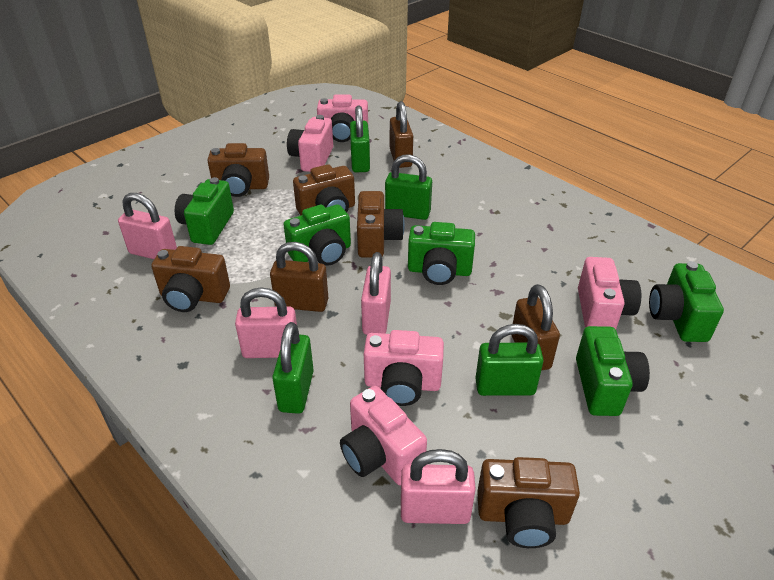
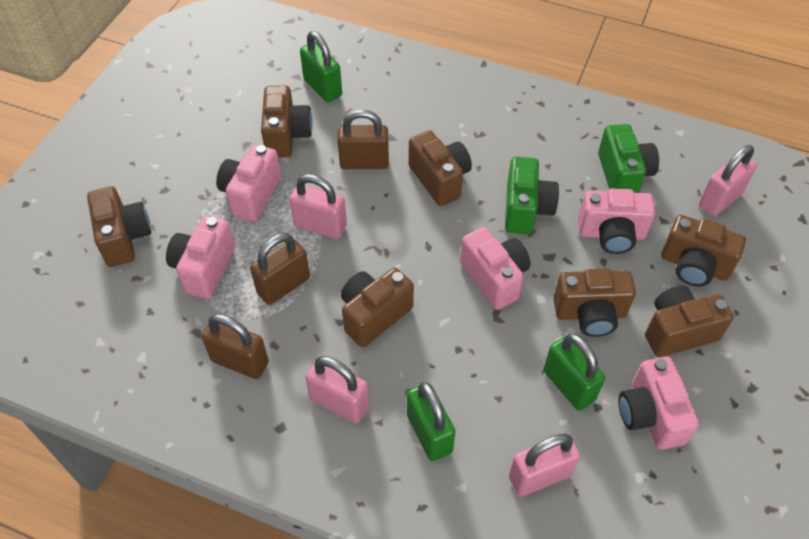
brown camera: [151,246,230,312] [207,143,269,197] [293,164,355,215] [357,191,405,258] [477,457,580,548] = 5 -> [87,186,151,267] [261,86,313,157] [341,268,414,347] [409,130,472,206] [553,269,636,337] [645,285,734,357] [661,215,746,286] = 7
green camera: [175,177,234,245] [283,204,351,266] [408,222,475,285] [576,326,650,416] [649,261,724,342] = 5 -> [505,157,559,234] [598,124,659,193] = 2
green padlock: [272,322,314,414] [350,106,370,172] [385,154,432,220] [475,324,544,396] = 4 -> [300,31,342,102] [407,382,455,461] [544,334,605,411] = 3

